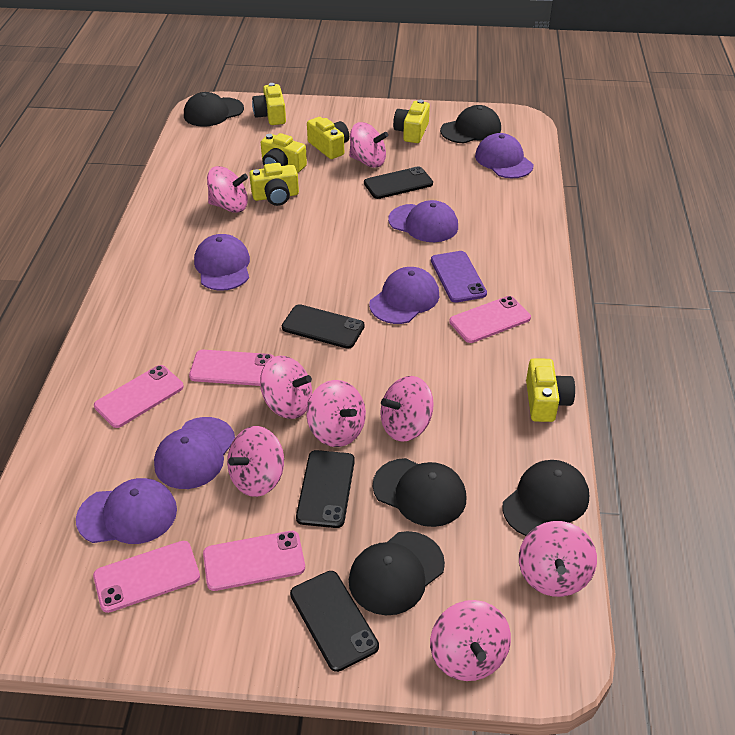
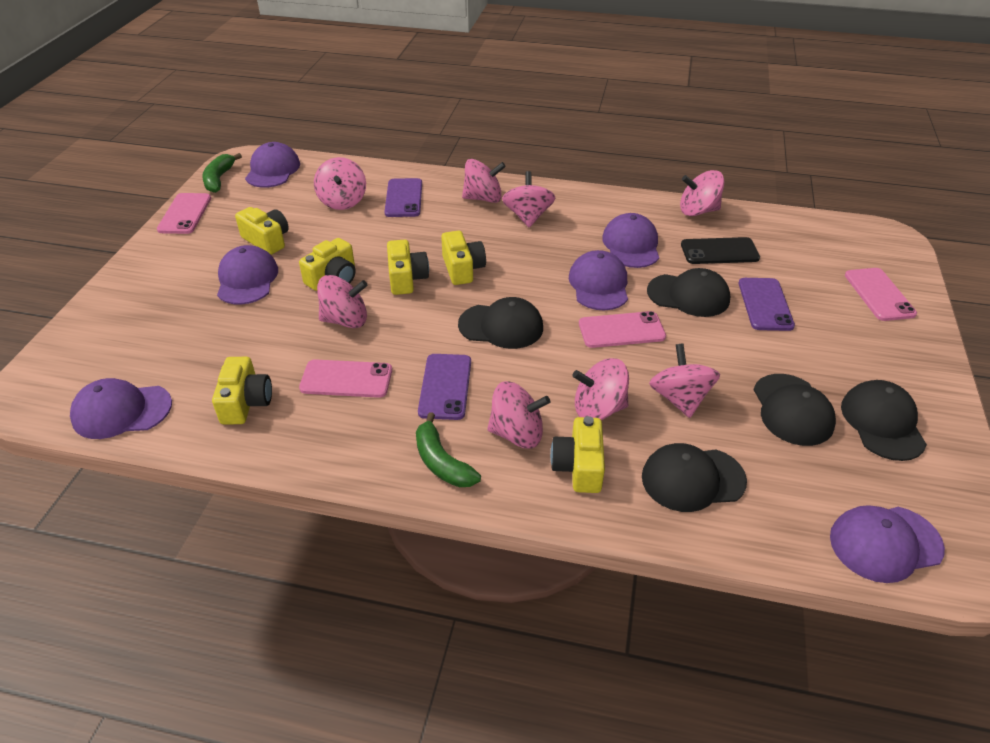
black phone: [282,304,365,349] [290,571,379,672] [296,450,355,528] [364,166,433,199] = 4 -> [681,237,760,264] = 1
green banana: none = 0 -> [202,153,242,193] [416,412,481,487] = 2
pink phone: [93,541,200,613] [94,365,184,428] [189,350,274,386] [203,531,305,591] [449,296,531,343] = 5 -> [157,193,211,234] [299,359,392,398] [579,311,666,348] [845,268,917,321] = 4
purple phone: [431,251,487,303] = 1 -> [384,178,422,217] [418,354,471,420] [739,278,795,331] = 3

